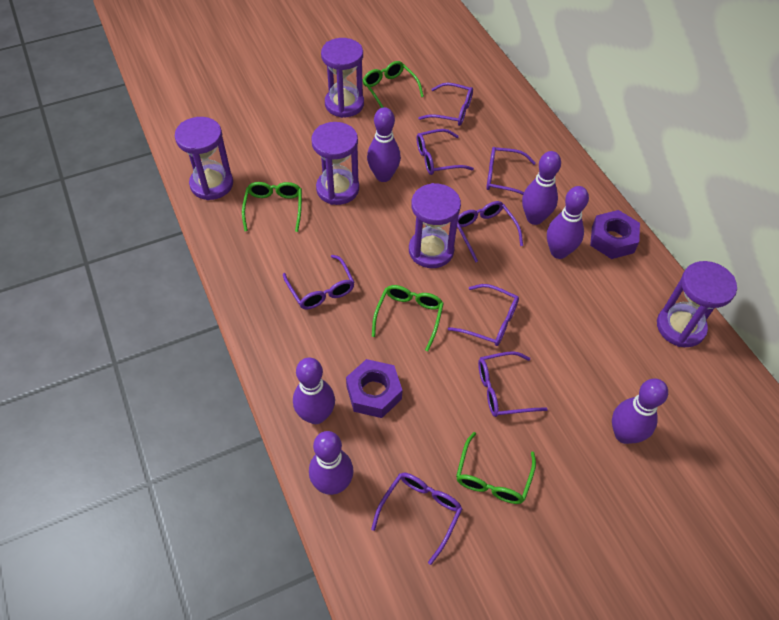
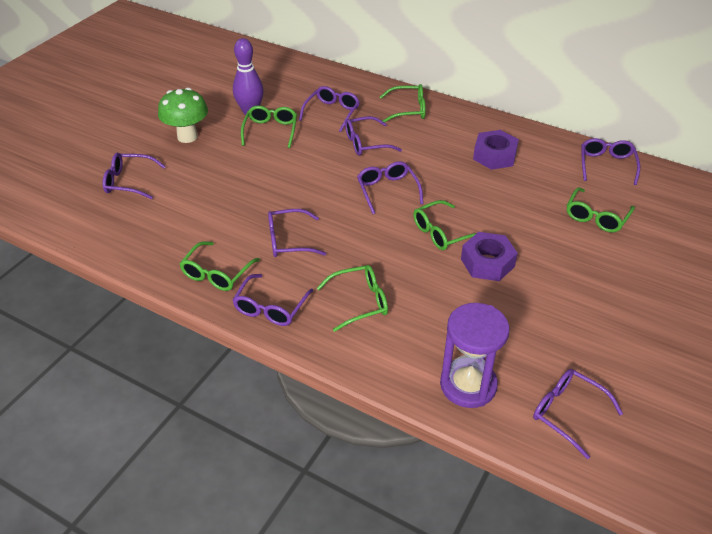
green glasses: [242,182,302,232] [362,61,424,108] [372,285,444,351] [456,432,536,504] = 4 -> [180,241,260,291] [241,106,297,148] [317,265,388,332] [380,84,425,123] [413,200,476,250] [567,187,635,232] = 6
green mushroom: none = 0 -> [158,88,208,143] = 1
purple bowling pin: [293,357,335,424] [309,431,354,495] [367,107,401,182] [522,151,561,225] [547,186,589,259] [612,378,668,444] = 6 -> [233,38,264,115] = 1
purple hourglass: [175,117,233,200] [311,122,359,205] [321,38,364,118] [409,183,461,268] [657,261,737,347] = 5 -> [440,303,510,408] = 1

